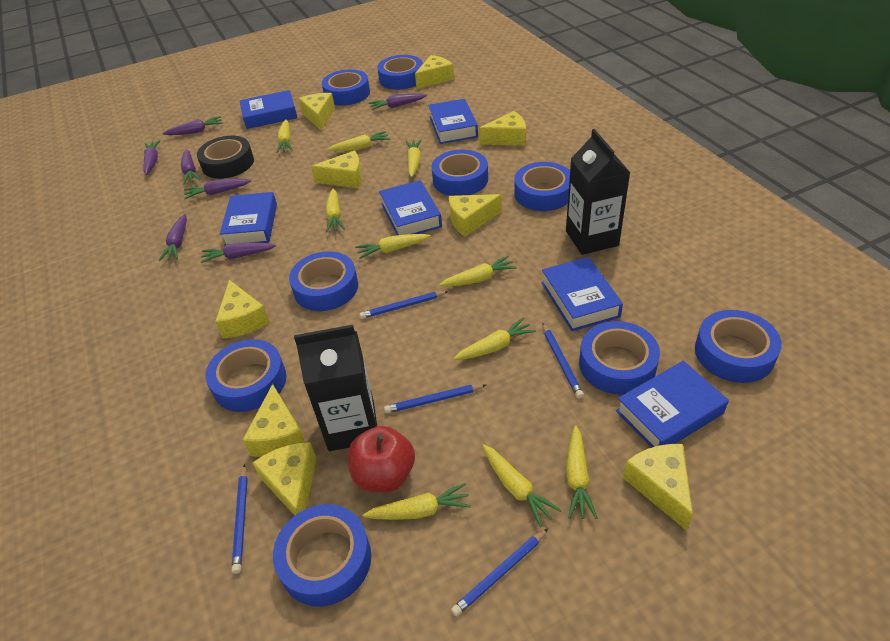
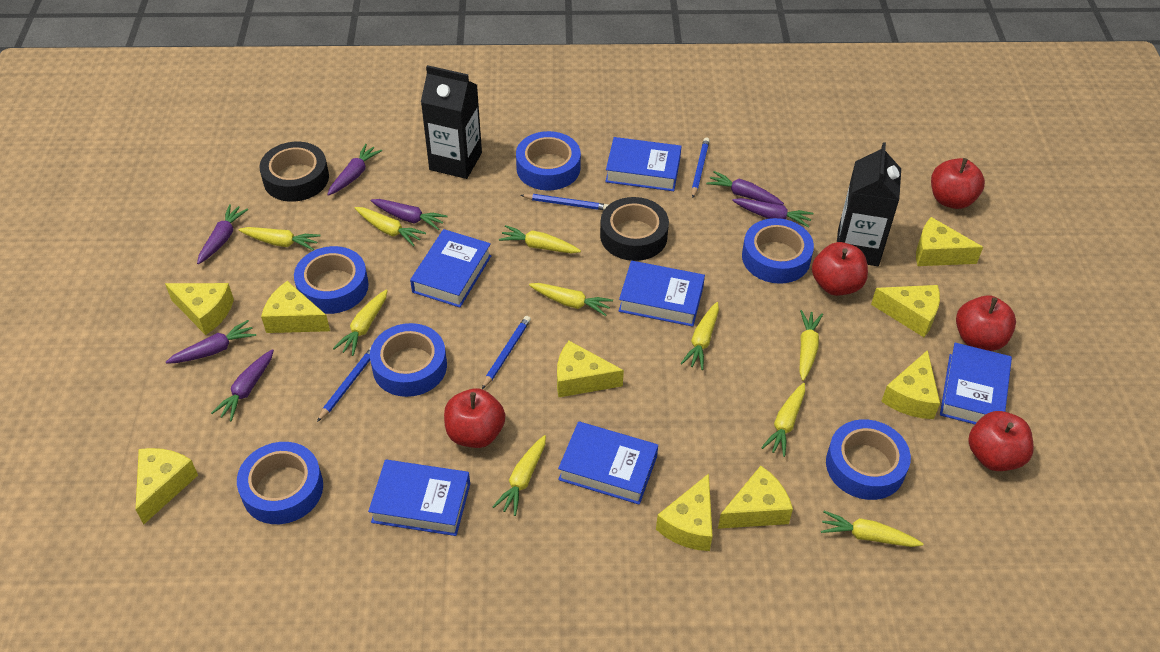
black tape: [197,136,254,179] = 1 -> [259,142,329,202] [600,197,669,261] = 2
blue pencil: [232,464,248,574] [359,291,449,319] [384,384,486,414] [451,528,549,616] [542,323,584,399] = 5 -> [317,347,371,422] [482,316,531,389] [520,194,608,210] [692,138,710,198] = 4
blue tape: [206,339,286,412] [273,504,371,606] [289,251,358,311] [322,69,370,106] [377,55,423,90] [431,149,488,196] [514,162,570,211] [579,321,660,395] [695,310,782,383] = 9 -> [237,442,323,524] [294,246,369,314] [370,323,447,397] [516,131,581,191] [742,218,814,284] [826,419,911,500] = 6
red apple: [348,426,415,492] = 1 -> [444,388,505,448] [812,242,868,296] [931,158,985,209] [956,295,1016,351] [968,411,1034,471] = 5

